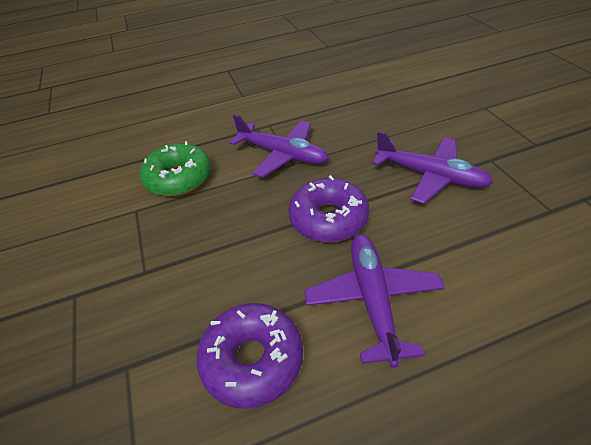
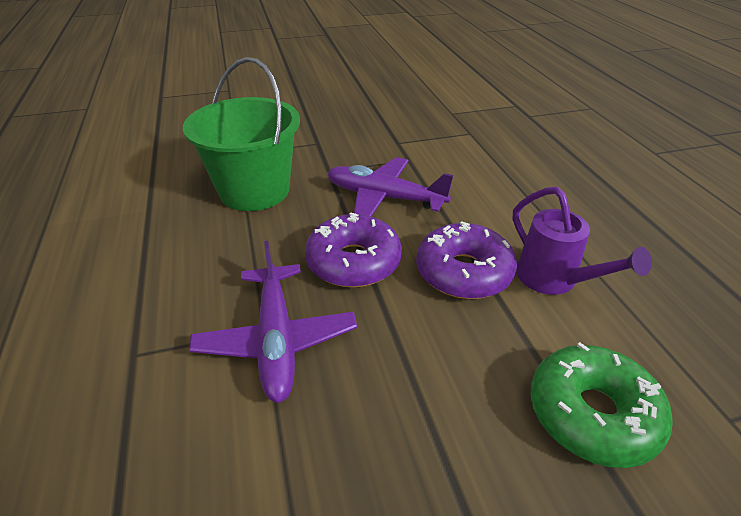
green bucket: none = 0 -> [183,57,300,211] = 1
purple plane: [229,114,329,178] [304,234,445,368] [372,131,494,204] = 3 -> [189,241,357,403] [327,157,453,216] = 2
purple watering can: none = 0 -> [512,187,652,295] = 1

